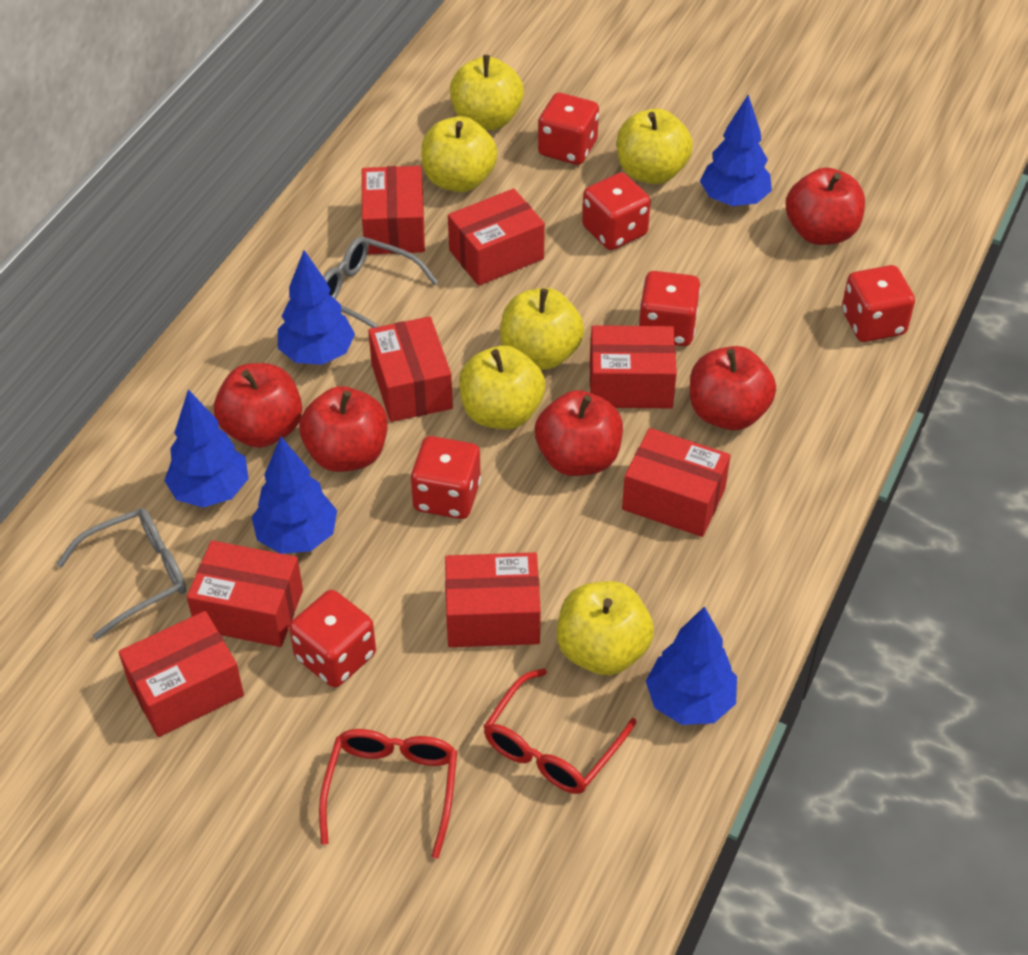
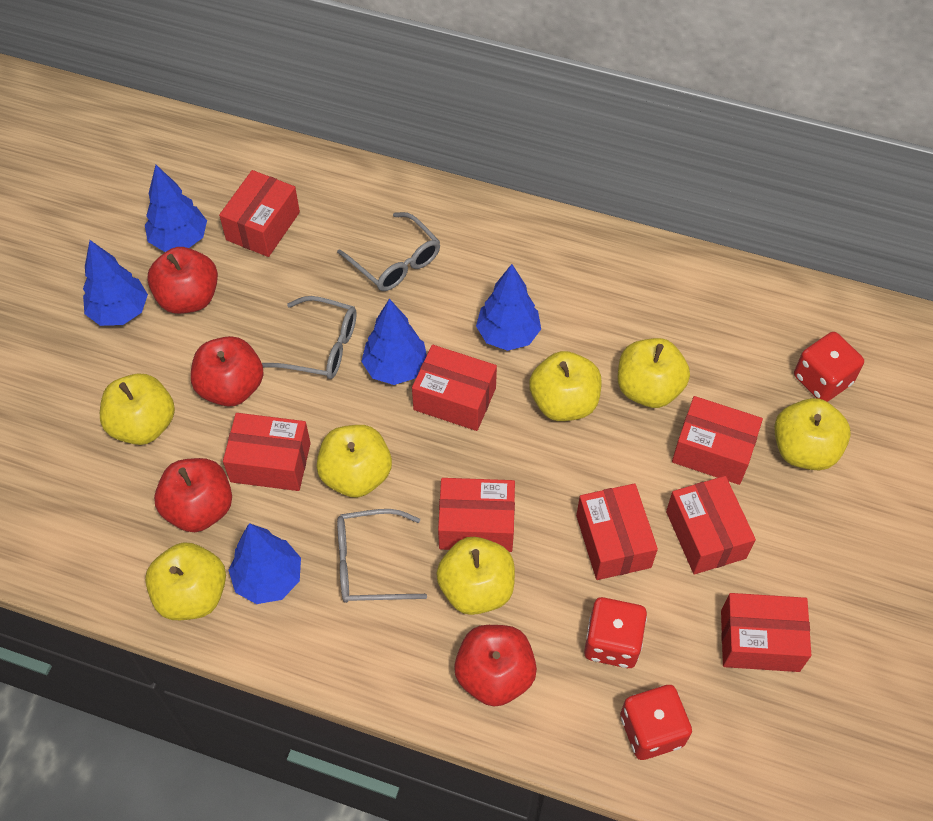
grey glasses: [57,508,187,640] [323,236,438,328] = 2 -> [262,296,357,379] [337,212,440,291] [337,509,427,603] = 3
red apple: [214,363,302,448] [299,386,388,472] [535,390,623,476] [690,346,776,430] [785,168,865,245] = 5 -> [147,247,218,314] [154,458,232,532] [191,336,264,406] [454,625,537,707] = 4
red dice: [289,590,376,687] [411,436,481,519] [538,93,599,165] [582,173,651,250] [638,271,701,346] [842,265,915,342] = 6 -> [584,597,647,668] [620,685,692,760] [794,332,864,402] = 3
red glasses: [319,729,457,859] [483,668,637,794] = 2 -> none = 0
yellow apple: [421,116,498,192] [450,55,524,130] [459,345,546,429] [500,288,584,370] [557,581,654,675] [617,108,693,184] = 6 -> [100,374,175,445] [145,542,226,620] [316,425,392,498] [436,537,515,615] [529,351,602,421] [618,338,690,408] [774,398,851,470] = 7

